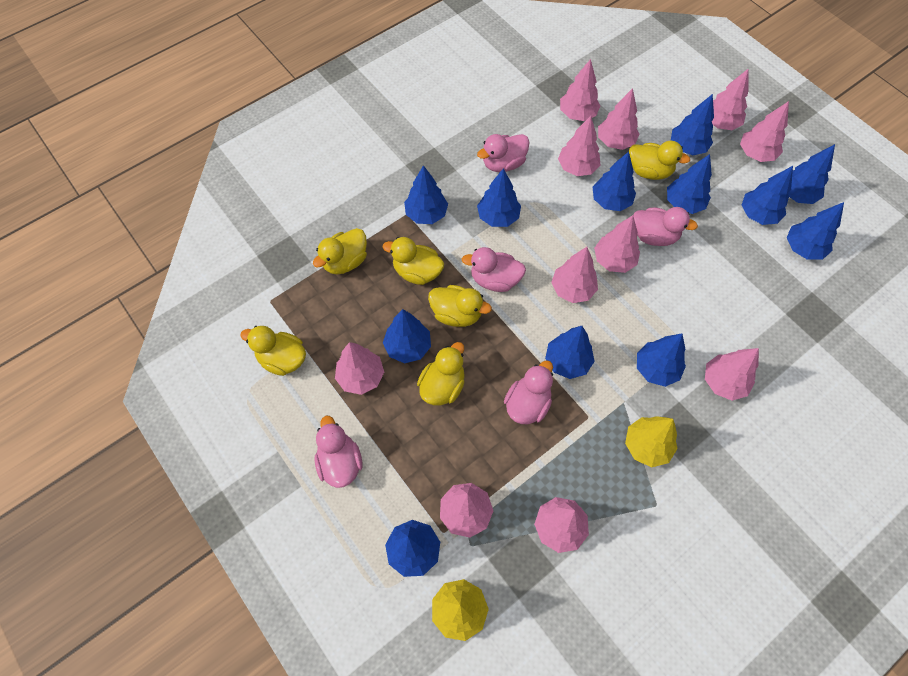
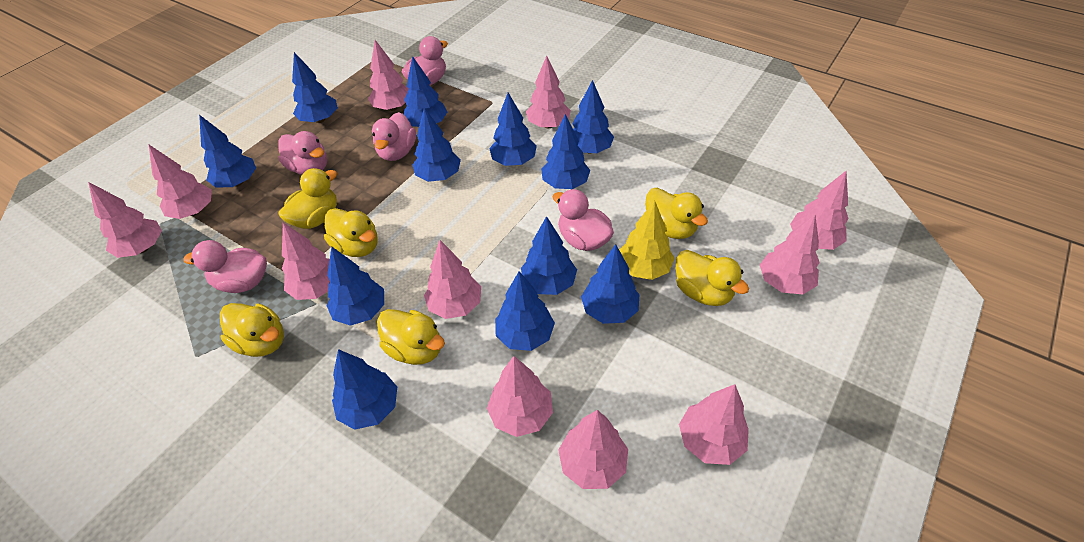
yellow tree: [432,579,489,641] [625,416,678,467] = 2 -> [619,200,675,280] = 1

